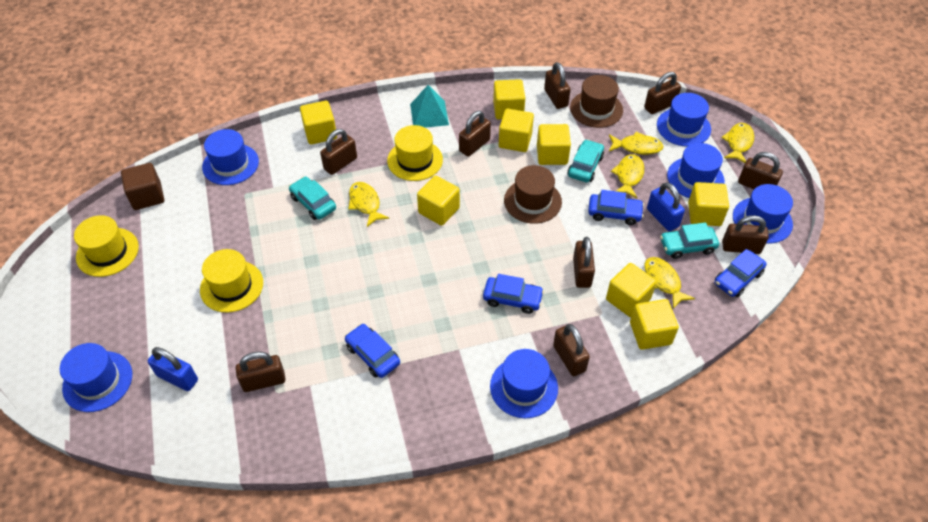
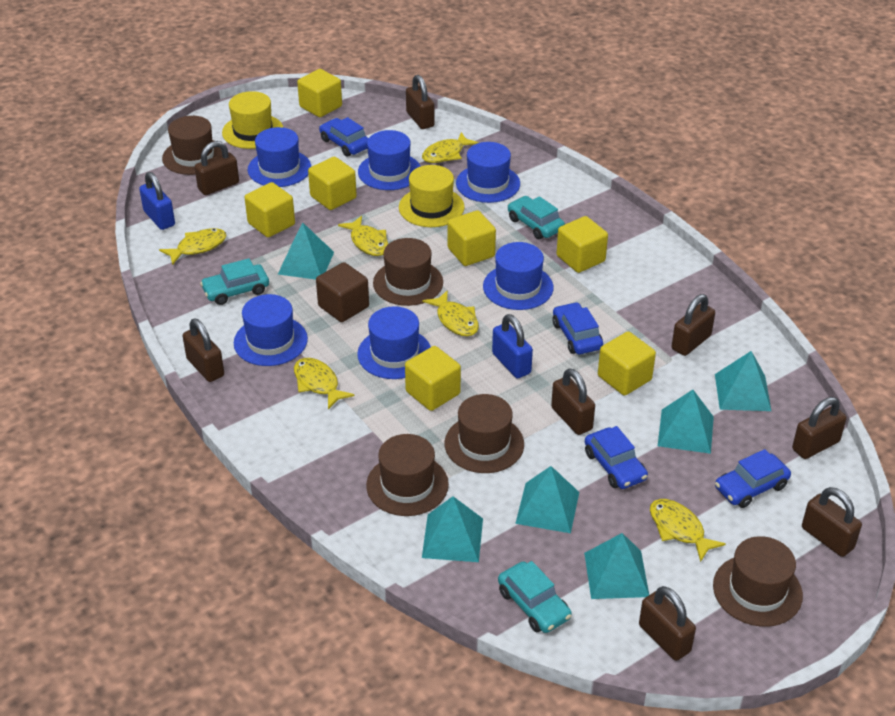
brown hat: [504,165,562,224] [570,75,623,128] = 2 -> [162,116,222,175] [366,434,449,516] [373,238,443,306] [445,394,524,473] [713,536,803,627] = 5
brown padlock: [236,352,285,392] [320,129,357,175] [459,111,491,157] [544,62,571,109] [553,324,590,376] [573,237,595,288] [644,72,681,114] [722,215,769,254] [738,152,783,189] = 9 -> [183,318,224,382] [195,141,239,195] [406,75,435,129] [551,368,595,435] [639,586,696,661] [672,294,715,356] [792,397,847,459] [802,487,862,557] = 8
turquoise pyramid: [410,85,449,128] = 1 -> [278,222,334,280] [422,496,483,562] [515,466,579,533] [584,533,649,599] [658,390,714,454] [715,351,771,411] = 6
yellow cube: [300,101,337,145] [417,176,460,226] [493,79,525,120] [499,109,534,152] [537,124,571,165] [606,263,657,317] [630,299,679,350] [688,182,729,226] = 8 -> [245,182,295,237] [297,69,342,117] [308,156,357,210] [405,346,461,411] [448,210,496,266] [556,216,608,273] [598,331,656,396] = 7
yellow fish: [348,182,389,227] [609,132,664,155] [611,154,644,198] [644,257,695,309] [721,123,754,163] = 5 -> [159,228,226,265] [294,358,355,409] [338,216,388,256] [422,132,479,163] [423,290,479,336] [650,499,726,562] = 6
yellow hat: [74,215,139,277] [200,249,263,313] [387,125,443,181] = 3 -> [222,91,284,149] [399,165,465,227] = 2

